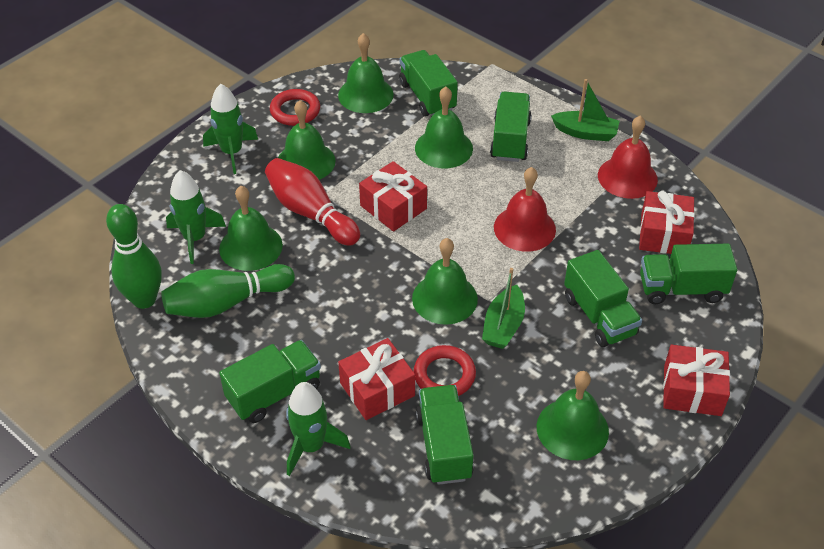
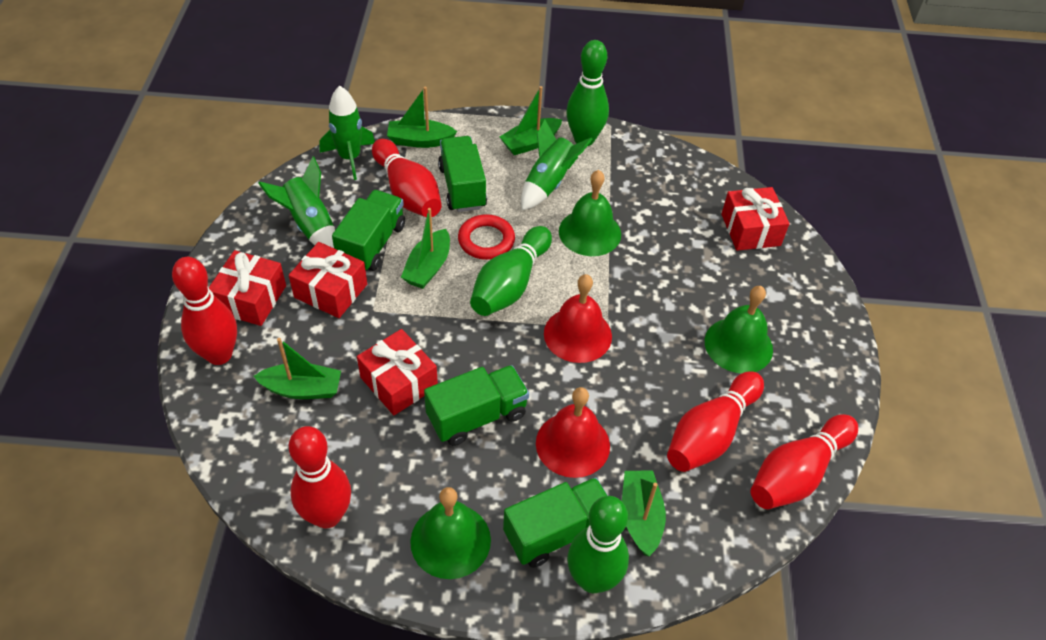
green bell: [219,186,283,271] [278,100,336,180] [338,33,394,113] [412,238,478,325] [415,86,473,168] [537,371,609,460] = 6 -> [410,487,491,579] [559,170,621,256] [705,286,773,373] = 3
green boat: [482,268,525,349] [551,79,620,141] = 2 -> [253,338,341,399] [387,87,457,148] [401,208,450,289] [500,86,562,155] [622,470,666,556] = 5
green bowling pin: [106,204,162,309] [161,264,295,318] = 2 -> [470,226,552,316] [566,40,609,146] [567,496,629,593] = 3
green truck: [219,340,321,423] [399,50,458,117] [416,385,474,485] [490,91,532,162] [564,250,642,347] [640,244,737,304] = 6 -> [332,190,405,271] [424,365,529,446] [438,136,487,212] [503,477,608,568] = 4
red bowling pin: [265,158,360,246] = 1 -> [172,257,237,365] [289,426,351,528] [372,139,442,217] [667,371,764,472] [751,414,858,509] = 5
red ring: [270,89,320,126] [413,345,476,396] = 2 -> [458,214,515,260] = 1

